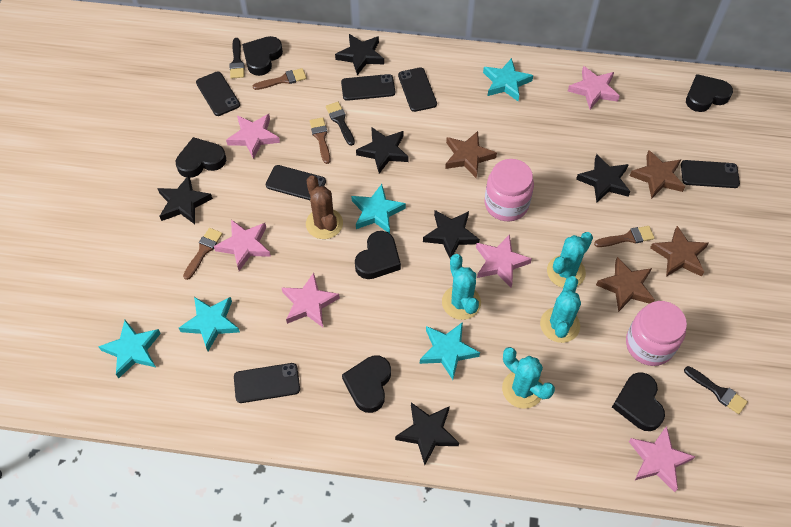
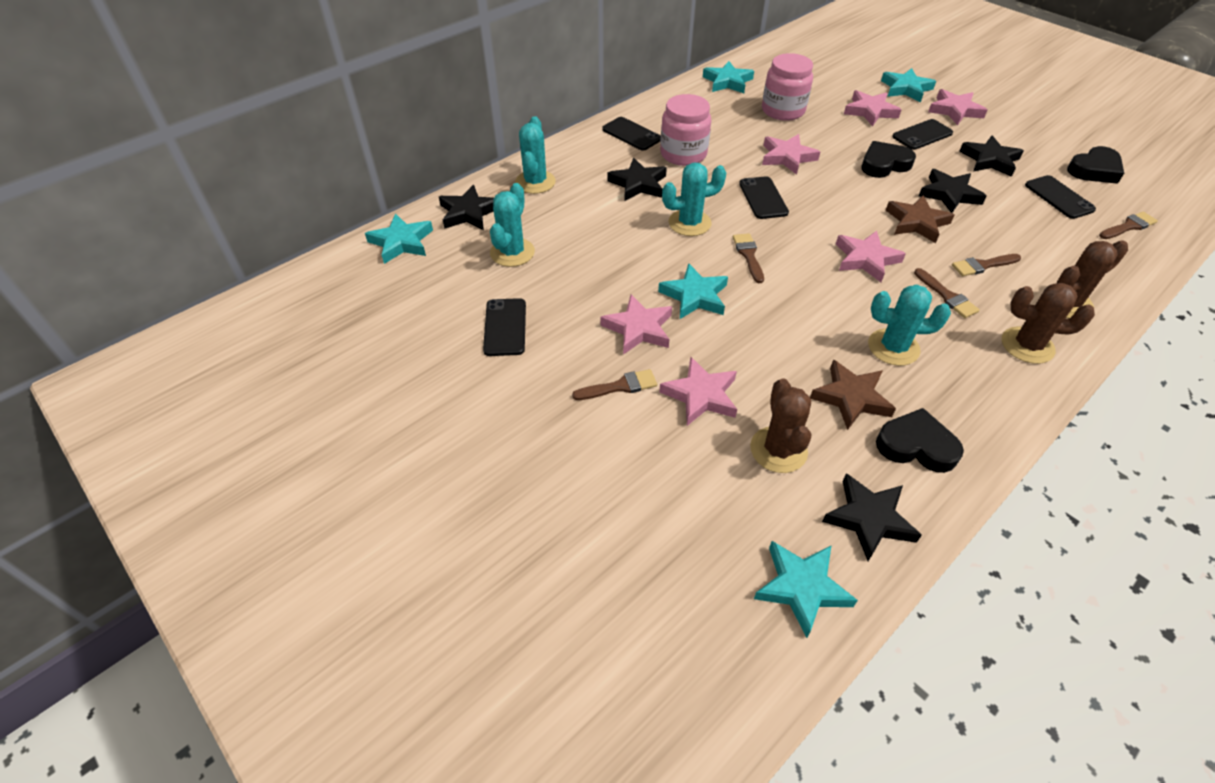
black brush: [230,38,245,79] [326,102,355,146] [684,366,748,414] = 3 -> none = 0
black heart: [176,137,226,178] [242,36,283,76] [342,355,391,413] [355,231,401,279] [612,372,665,431] [686,74,733,112] = 6 -> [861,141,916,178] [876,408,964,473] [1067,146,1124,184] = 3
black phone: [196,71,240,116] [234,363,300,403] [266,165,326,200] [341,74,395,101] [398,67,437,112] [681,160,740,188] = 6 -> [483,298,526,356] [602,117,661,151] [739,176,789,219] [892,119,953,150] [1025,175,1096,219] = 5
black star: [157,175,213,224] [335,34,384,75] [356,127,409,174] [395,402,459,465] [423,210,480,258] [576,154,630,203] = 6 -> [439,185,494,230] [607,158,667,201] [822,473,922,561] [919,169,987,213] [959,135,1024,177] = 5
brown brush: [183,228,223,280] [253,68,307,90] [310,117,330,164] [594,226,655,247] = 4 -> [572,369,657,400] [733,233,764,283] [914,268,980,318] [952,254,1021,276] [1099,212,1158,239] = 5
brown cactus: [306,175,343,239] = 1 -> [750,378,811,473] [1002,283,1095,364] [1057,240,1128,318] = 3
brown star: [445,131,497,179] [596,257,655,312] [630,150,685,199] [650,226,709,277] = 4 -> [810,360,896,430] [886,195,954,243] = 2

